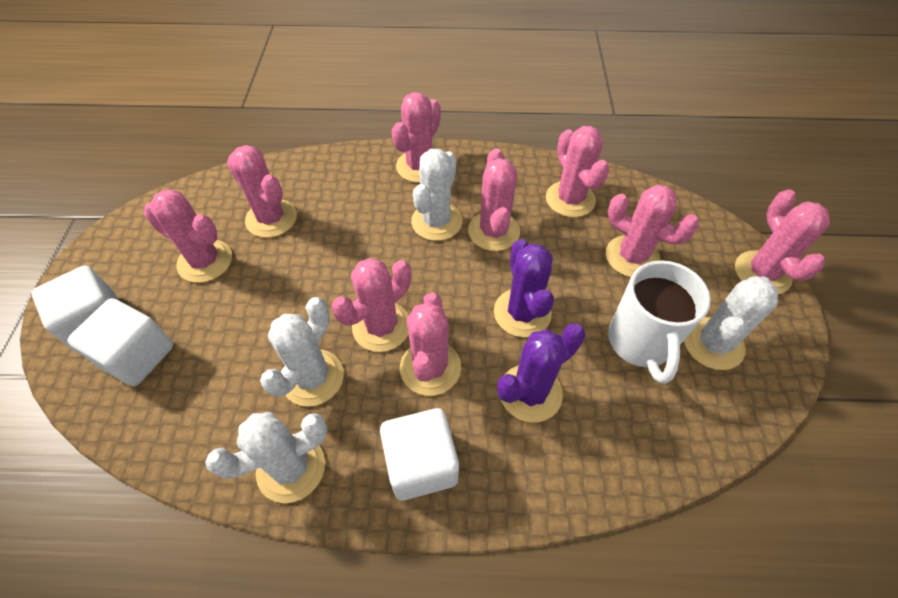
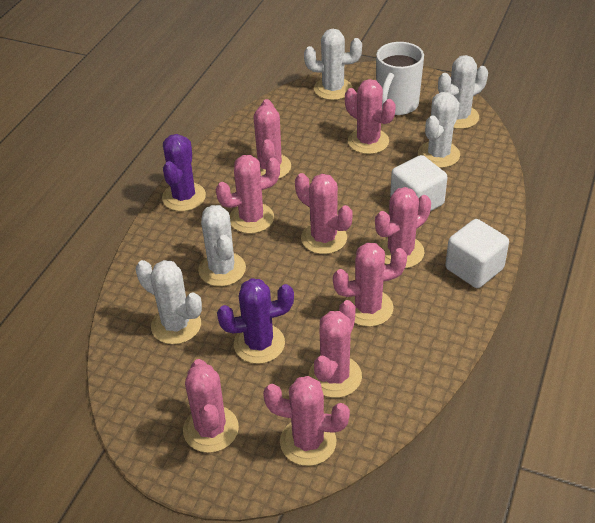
white cactus: [205,412,327,503] [260,297,344,406] [411,149,462,241] [684,276,778,370] = 4 -> [136,260,202,344] [198,205,246,286] [304,29,362,100] [418,92,460,168] [438,55,488,129] = 5
white cube: [31,266,118,352] [68,298,173,386] [380,408,459,501] = 3 -> [390,155,448,211] [445,219,509,288] = 2

